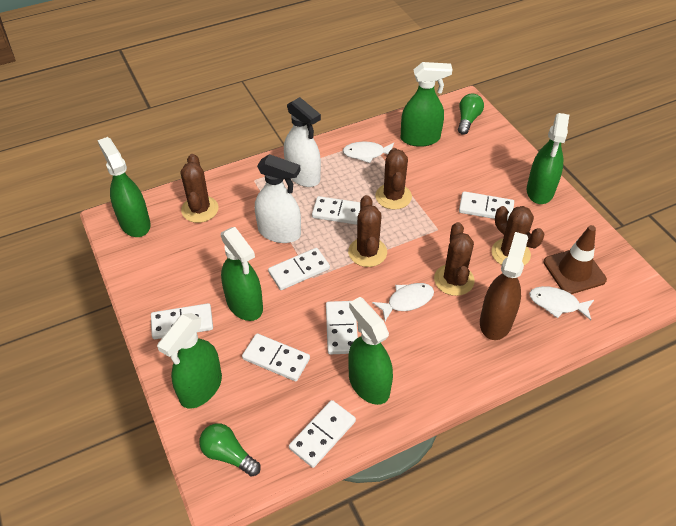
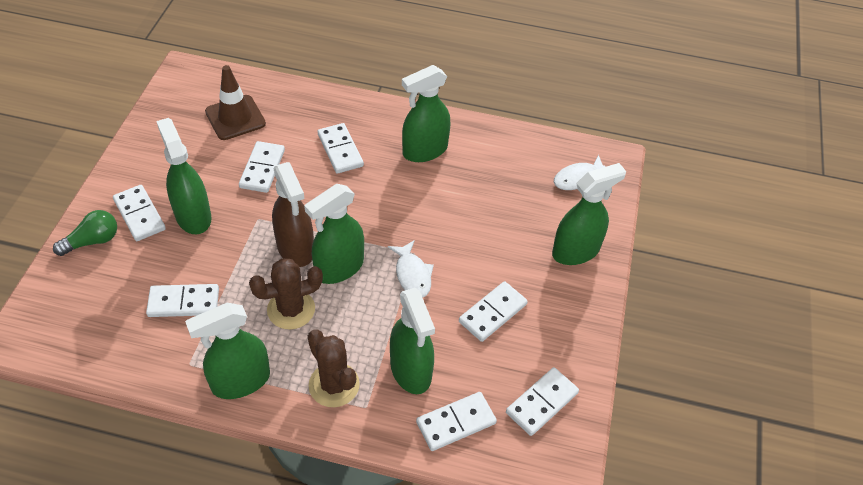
brown cactus: [181,154,219,223] [348,195,387,267] [375,148,412,210] [434,222,475,296] [491,206,544,266] = 5 -> [249,258,323,329] [308,329,360,407] = 2
green light bulb: [199,423,261,477] [458,93,484,135] = 2 -> [53,210,117,256] = 1
white fish: [343,142,394,163] [372,283,434,321] [529,286,594,320] = 3 -> [388,240,434,298] [554,155,606,190] = 2
white spray bottle: [255,154,301,243] [284,97,321,187] = 2 -> none = 0

